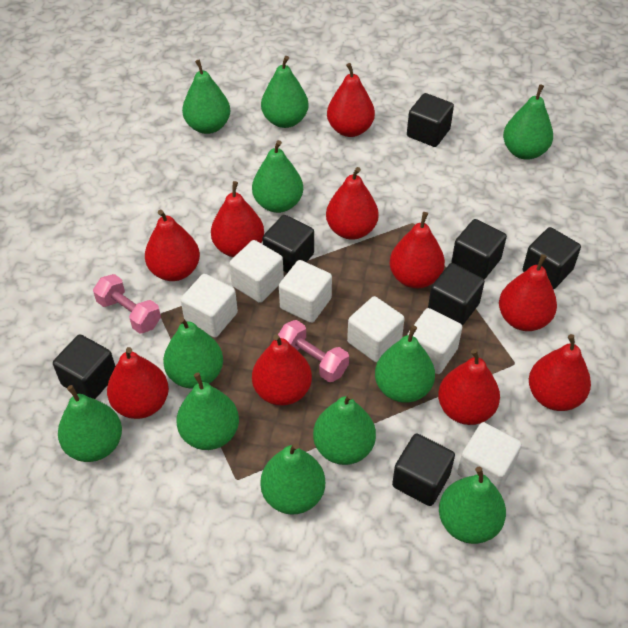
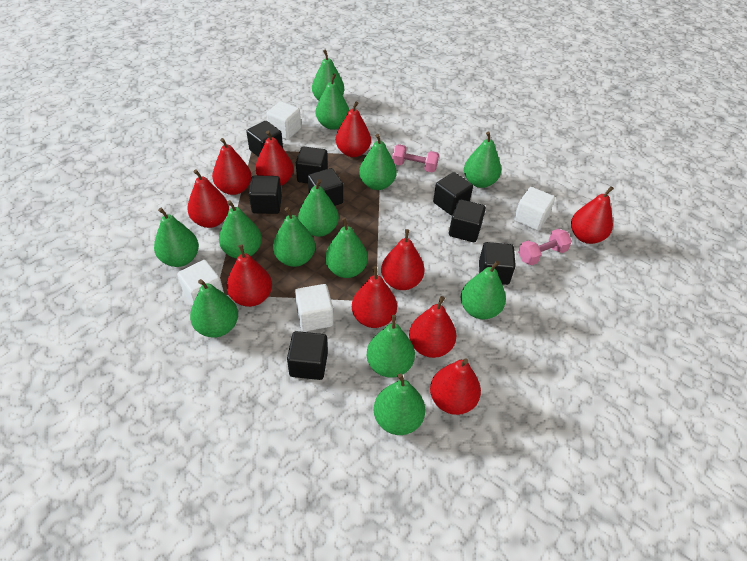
black cube: [53,334,115,399] [262,215,314,273] [392,433,455,506] [407,93,454,147] [428,263,485,326] [451,219,507,280] [523,227,581,289] = 7 -> [247,121,283,157] [249,175,282,214] [287,331,328,380] [296,146,328,183] [308,168,343,206] [433,172,473,215] [449,199,486,242] [479,242,516,285] = 8
green pear: [58,385,122,462] [163,317,223,389] [177,373,239,450] [182,60,230,134] [252,140,303,213] [260,443,325,515] [261,56,309,128] [313,393,376,465] [375,325,435,403] [439,466,506,544] [503,84,553,160] = 11 -> [154,208,199,267] [190,279,238,338] [219,200,262,258] [273,207,315,267] [298,179,339,237] [312,49,344,101] [316,73,349,130] [325,217,368,278] [359,134,397,190] [367,315,415,378] [374,373,425,435] [461,261,506,319] [464,131,501,188] = 13
white cube: [181,274,238,337] [229,240,284,303] [279,260,332,323] [347,296,405,362] [407,308,462,374] [457,422,522,492] = 6 -> [177,260,224,305] [267,101,301,140] [295,284,333,332] [514,187,555,231] = 4

